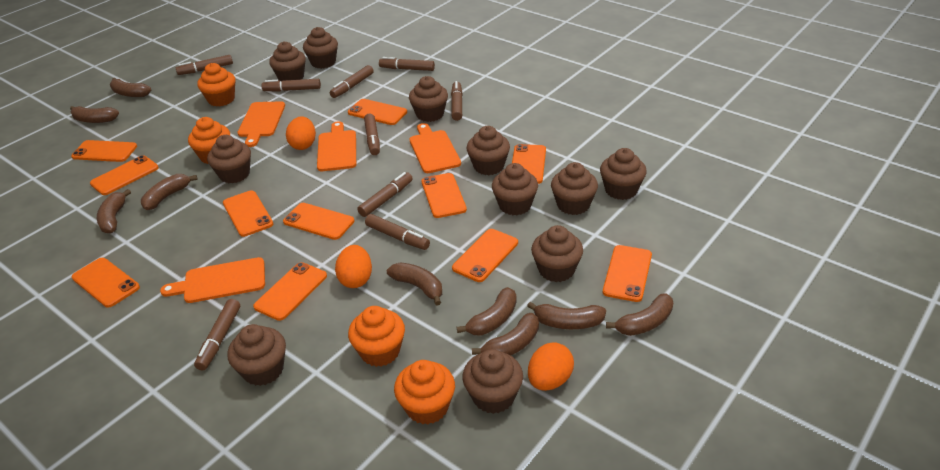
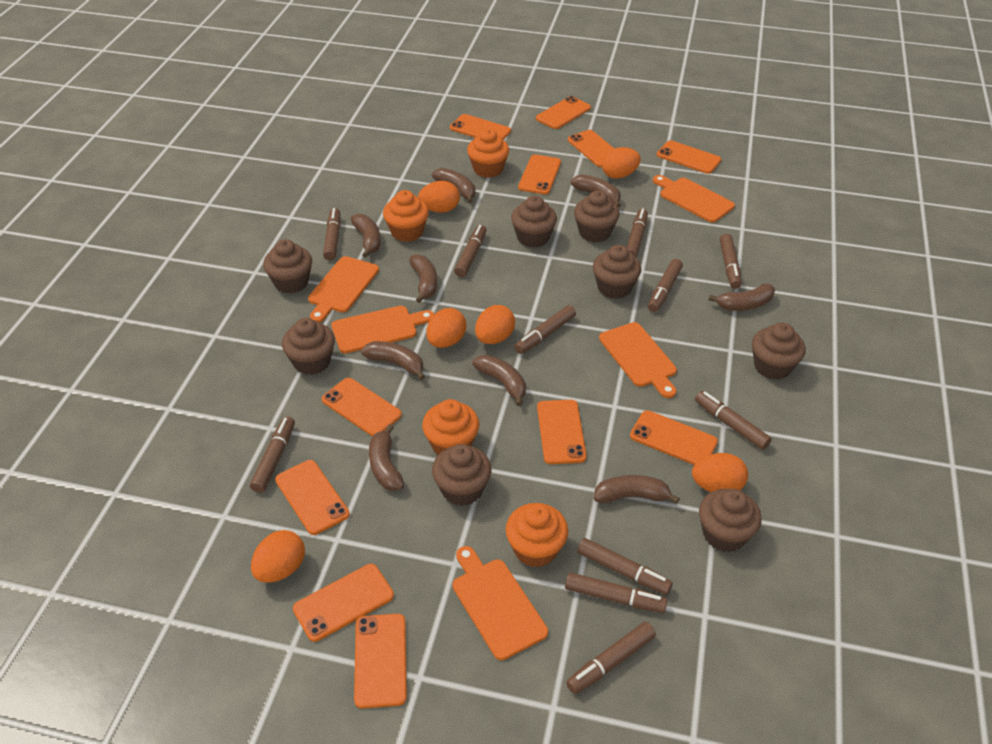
brown cupcake: [207,135,251,184] [227,324,286,386] [269,42,306,81] [303,27,338,69] [409,76,448,122] [462,349,523,414] [466,126,510,175] [492,163,538,215] [531,225,583,282] [551,162,598,215] [600,148,647,200] = 11 -> [263,239,312,294] [282,318,335,375] [432,444,491,506] [511,196,557,248] [574,191,619,242] [593,245,641,299] [699,489,762,552] [752,323,805,380] = 8
brown marker: [176,55,233,75] [194,299,240,370] [262,79,321,92] [330,65,374,98] [357,172,413,217] [364,113,380,155] [365,214,430,250] [379,57,435,71] [451,81,463,121] = 9 -> [250,416,295,493] [323,208,341,261] [454,225,487,277] [514,305,576,354] [565,572,667,613] [566,622,656,694] [577,538,673,595] [626,208,648,257] [648,259,683,312] [695,391,772,450] [720,234,742,289] = 11
orange cutting board: [160,257,265,303] [238,101,285,147] [317,121,356,171] [410,123,461,173] = 4 -> [308,256,379,323] [331,306,434,353] [453,546,548,660] [599,322,677,398] [653,175,735,223] = 5
orange egg: [286,117,316,150] [335,245,372,288] [528,342,574,391] = 3 -> [251,530,305,583] [418,181,460,213] [426,308,466,348] [475,305,515,344] [602,147,641,179] [692,453,748,492] = 6

